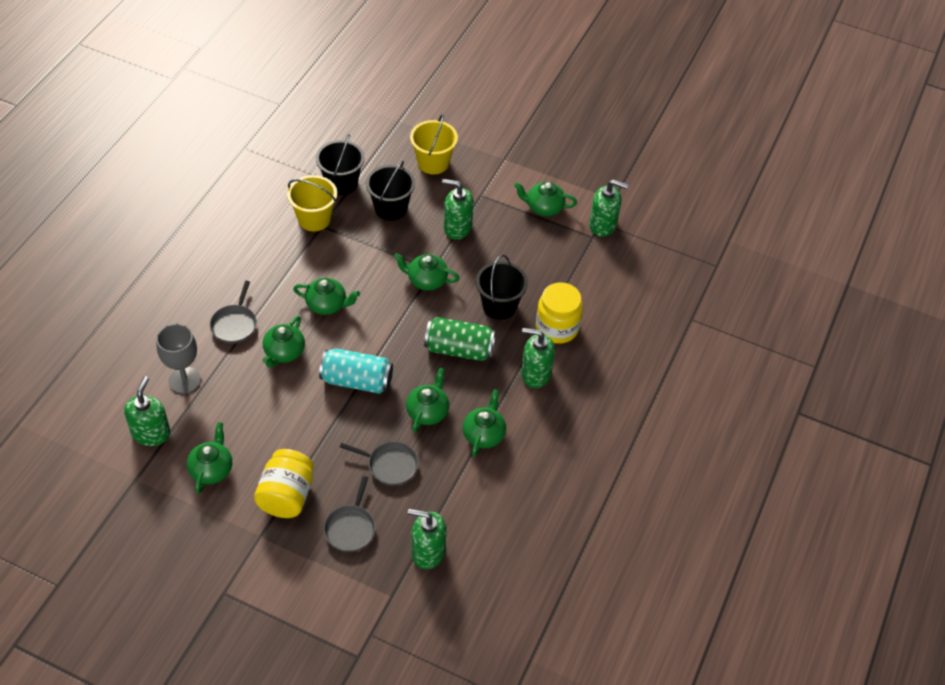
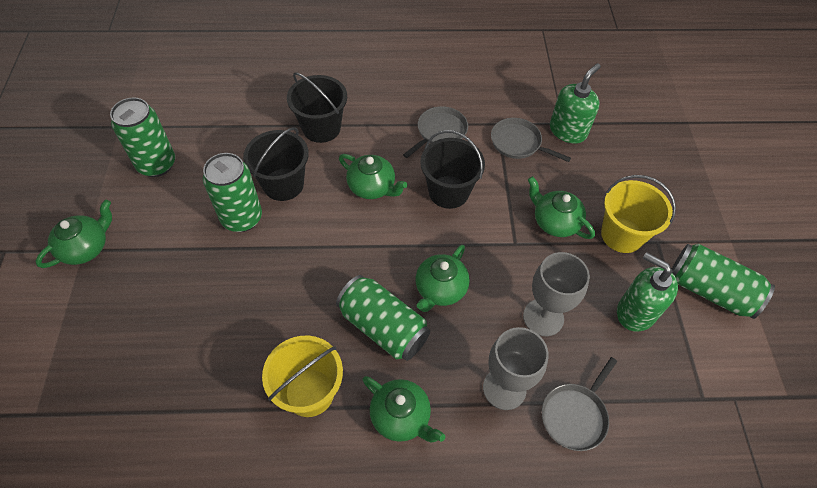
green can: [424,317,496,361] = 1 -> [110,98,175,177] [203,153,262,232] [336,275,430,361] [672,244,775,319] = 4
green soap dispenser: [124,376,170,446] [408,509,446,569] [442,179,474,240] [521,328,555,388] [589,179,629,237] = 5 -> [550,63,601,144] [617,252,678,332] = 2
green teapot: [187,422,232,494] [262,316,305,367] [293,278,360,315] [394,253,459,291] [406,367,449,432] [463,389,506,456] [514,182,577,216] = 7 -> [35,200,112,268] [339,154,407,199] [363,376,445,442] [415,245,470,312] [528,176,595,239] = 5
grey goblet: [156,324,201,394] = 1 -> [483,327,549,410] [523,252,590,336] = 2
turquoise can: [319,348,393,394] = 1 -> none = 0
yellow jar: [254,449,314,518] [536,282,583,344] = 2 -> none = 0

